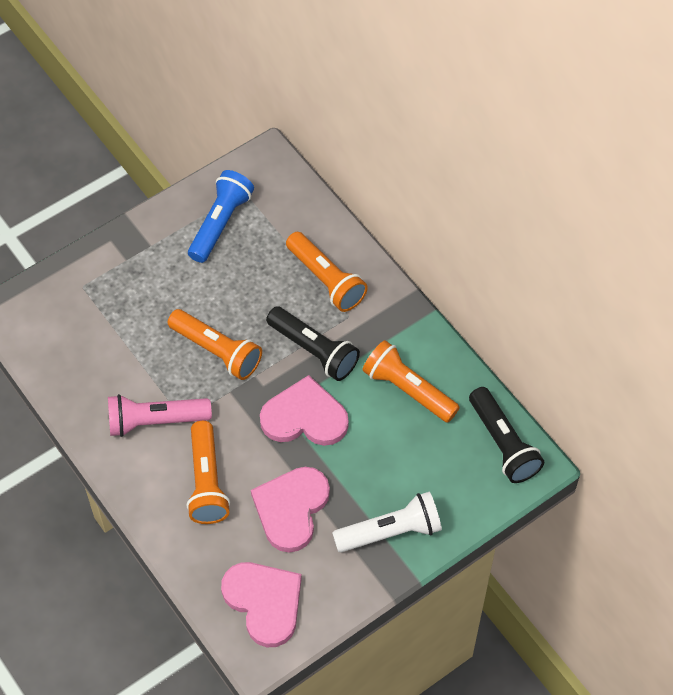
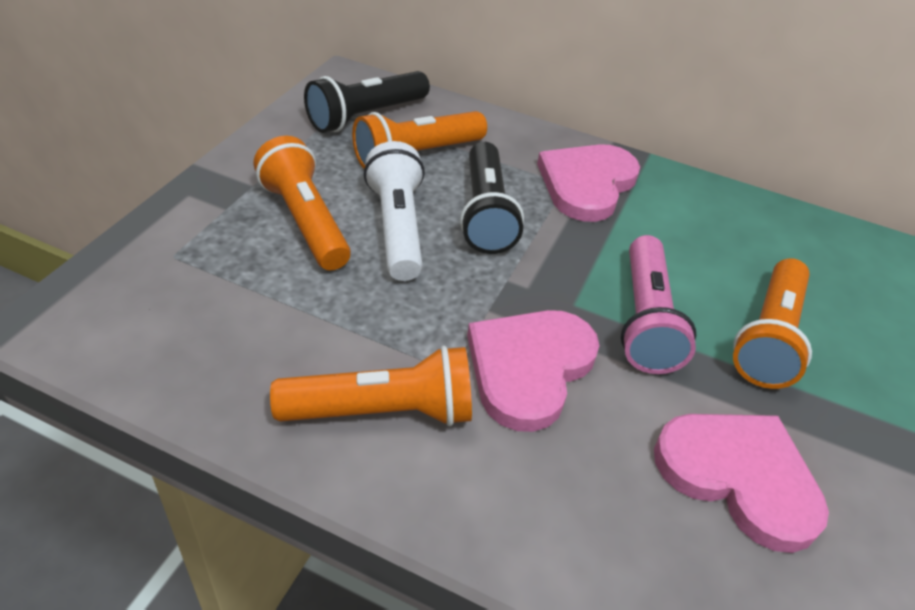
blue flashlight: [188,170,254,263] = 1 -> none = 0

